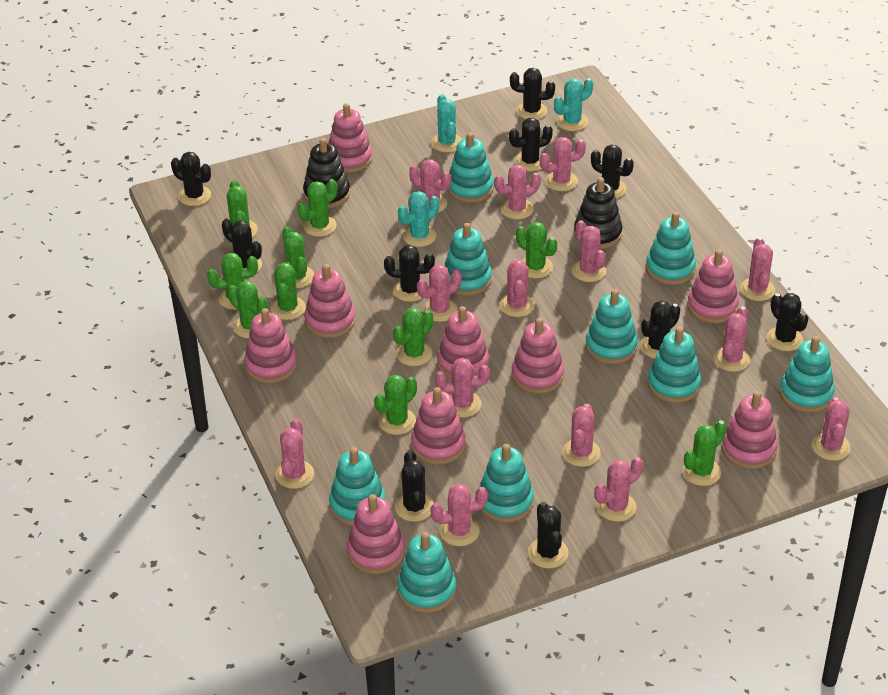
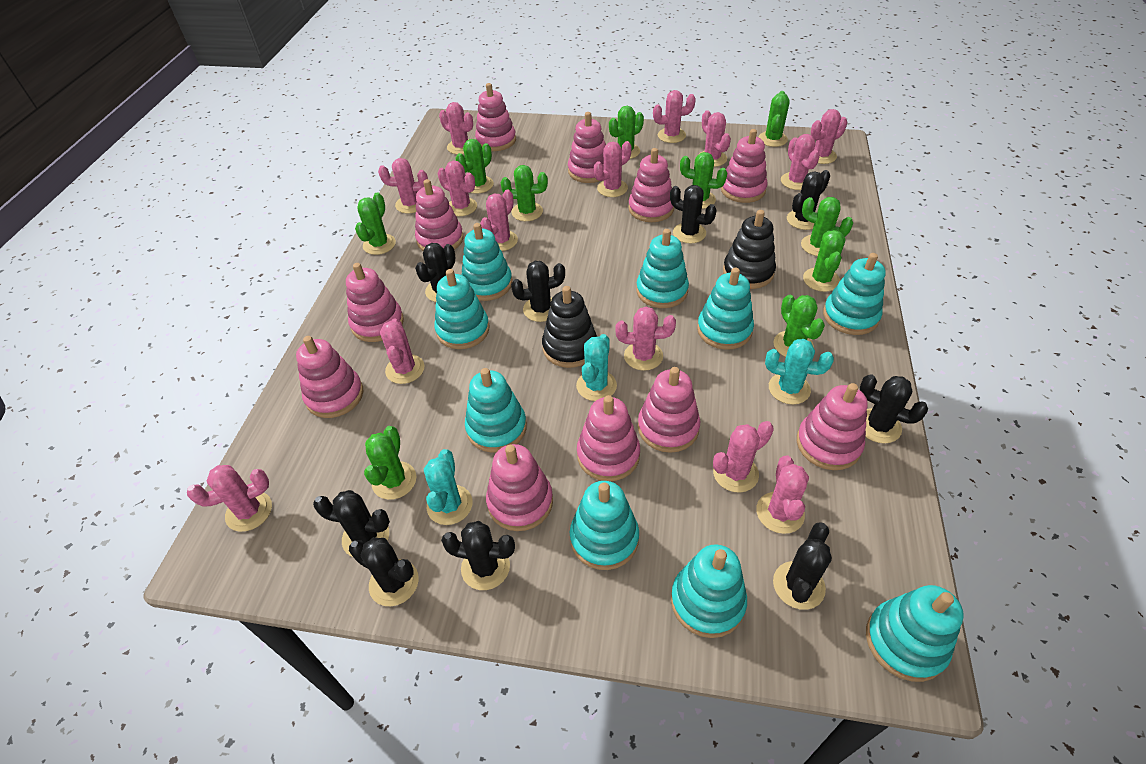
black cactus: [171,152,211,206] [222,219,262,272] [384,245,435,302] [395,450,434,522] [509,118,553,171] [510,68,555,120] [528,502,568,569] [591,144,634,198] [640,301,680,359] [767,293,808,351] = 10 -> [313,490,390,557] [349,537,419,606] [415,243,455,302] [441,521,515,590] [511,261,565,322] [670,185,717,243] [773,522,832,610] [787,170,830,230] [860,374,928,443] = 9
pink stacking toy: [244,308,297,383] [305,264,356,338] [328,103,373,173] [347,494,405,574] [411,387,466,465] [437,306,489,380] [511,318,564,394] [687,249,739,323] [721,391,778,469] = 9 -> [296,336,363,418] [346,263,404,342] [415,179,463,251] [475,83,516,151] [486,444,553,531] [568,112,606,183] [577,395,640,481] [628,148,674,222] [638,367,700,453] [721,129,767,203] [797,383,868,470] = 11

